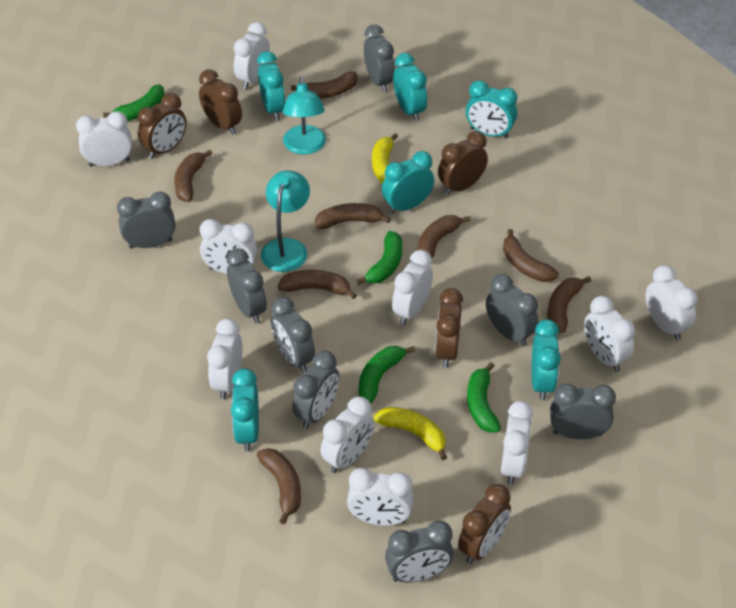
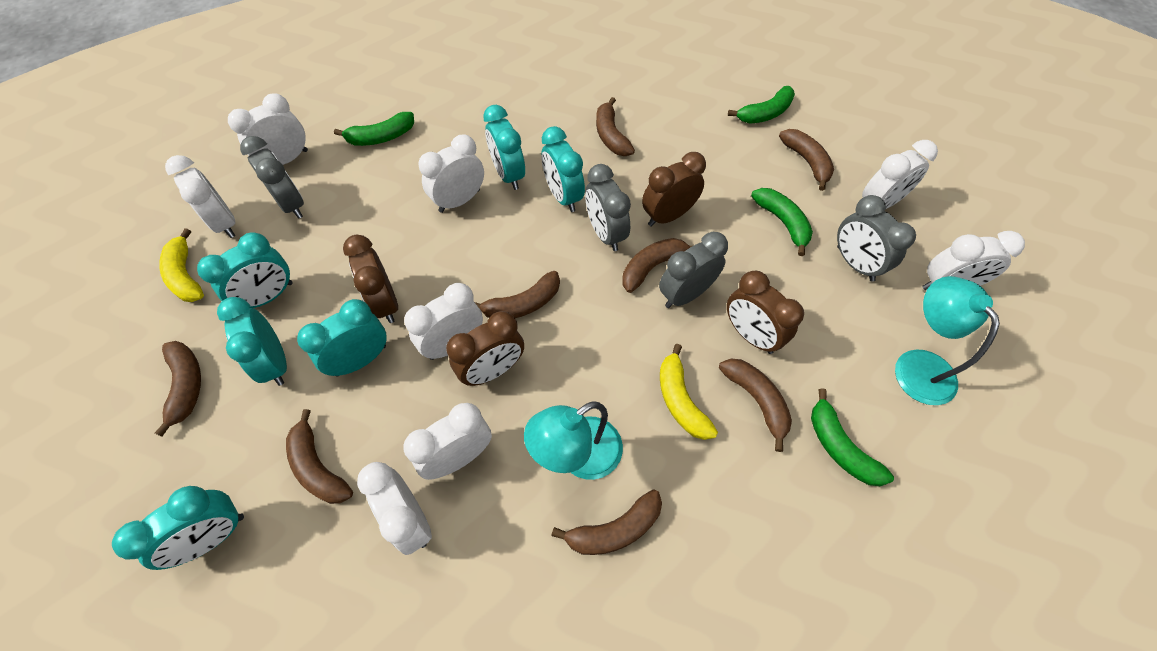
brown clock: [138,93,187,159] [199,69,242,135] [435,288,463,368] [438,131,488,195] [458,484,511,564] = 5 -> [343,235,398,323] [446,311,524,386] [642,152,706,227] [727,271,804,354] = 4
grey clock: [117,192,175,249] [227,248,267,324] [271,297,315,373] [292,351,339,429] [364,24,395,92] [385,521,454,582] [486,274,539,347] [550,384,616,439] = 8 -> [240,136,304,219] [585,164,631,251] [659,232,728,308] [837,195,916,282] = 4
white clock: [76,111,132,166] [200,219,257,274] [207,319,242,399] [234,22,270,89] [320,397,375,473] [347,468,414,526] [392,250,433,325] [501,401,533,484] [584,296,635,372] [646,265,698,340] = 10 -> [165,155,236,238] [228,93,308,165] [357,462,432,555] [403,403,492,480] [404,283,483,360] [418,135,484,213] [862,140,938,209] [922,231,1025,290] = 8

